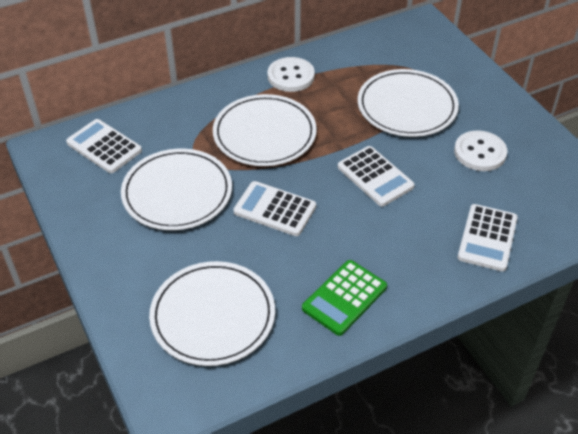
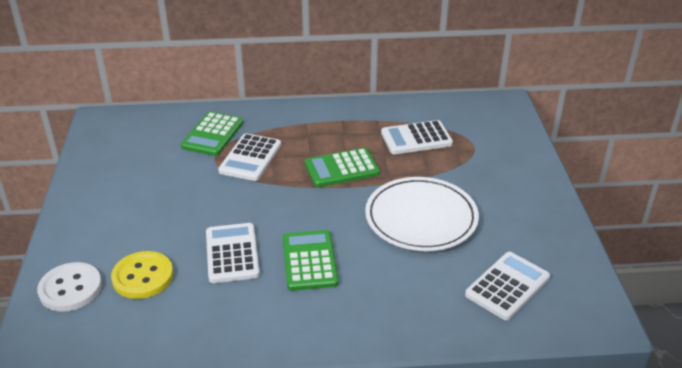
green calculator: [302,260,387,336] = 1 -> [181,112,243,156] [283,230,338,291] [305,148,380,187] = 3
white button: [268,57,315,92] [454,130,507,171] = 2 -> [37,262,102,312] = 1
white plate: [121,149,232,230] [149,261,275,366] [213,94,317,166] [358,69,459,137] = 4 -> [365,177,479,251] = 1
yellow button: none = 0 -> [111,251,173,299] = 1

